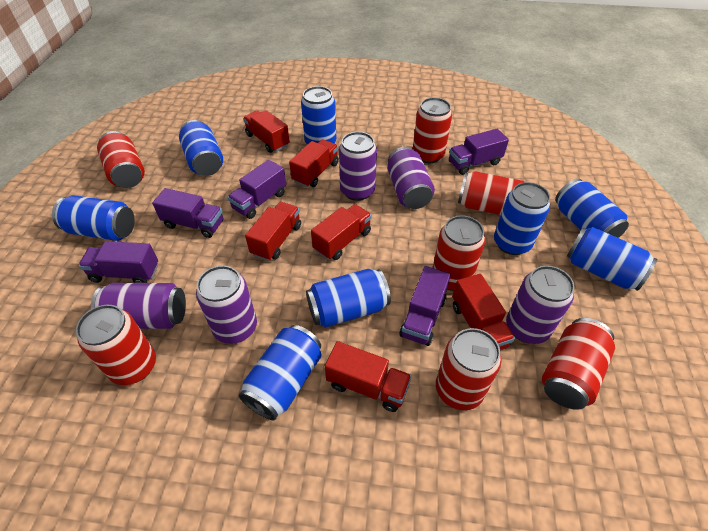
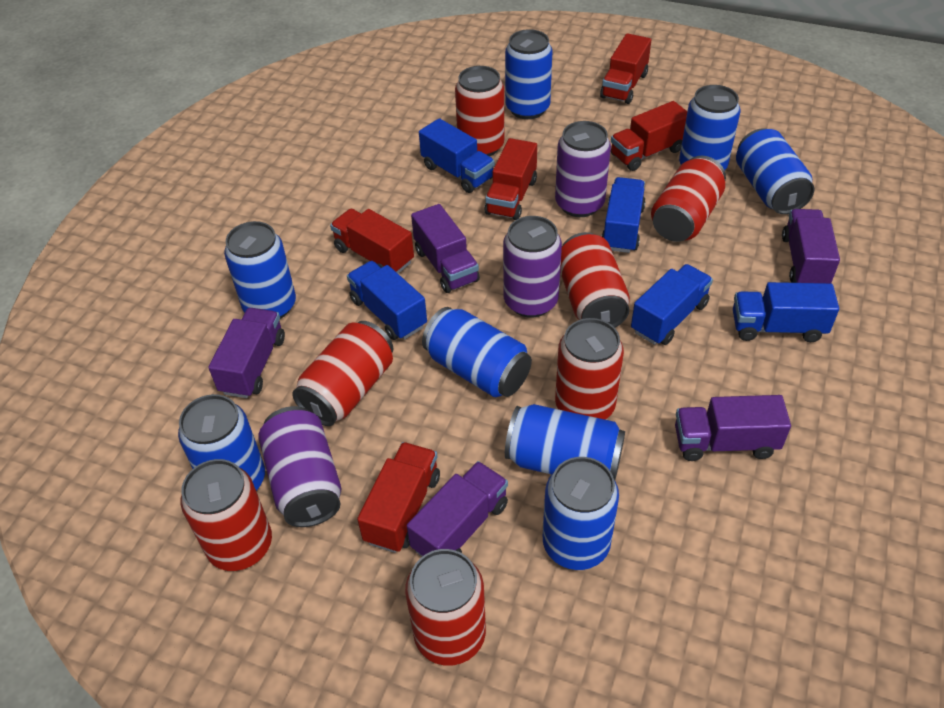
blue truck: none = 0 -> [347,261,427,340] [419,118,495,193] [601,177,646,253] [631,264,713,345] [733,282,839,342] = 5
purple can: [91,283,186,329] [196,265,257,344] [339,132,377,201] [387,147,435,209] [506,266,575,344] = 5 -> [258,406,342,527] [503,216,562,318] [555,121,611,217] = 3
red truck: [243,110,290,153] [245,202,301,261] [289,139,339,187] [311,204,372,260] [325,341,412,412] [452,274,515,350] = 6 -> [330,209,414,274] [357,442,440,553] [484,138,537,220] [600,33,651,104] [611,101,687,171] = 5

